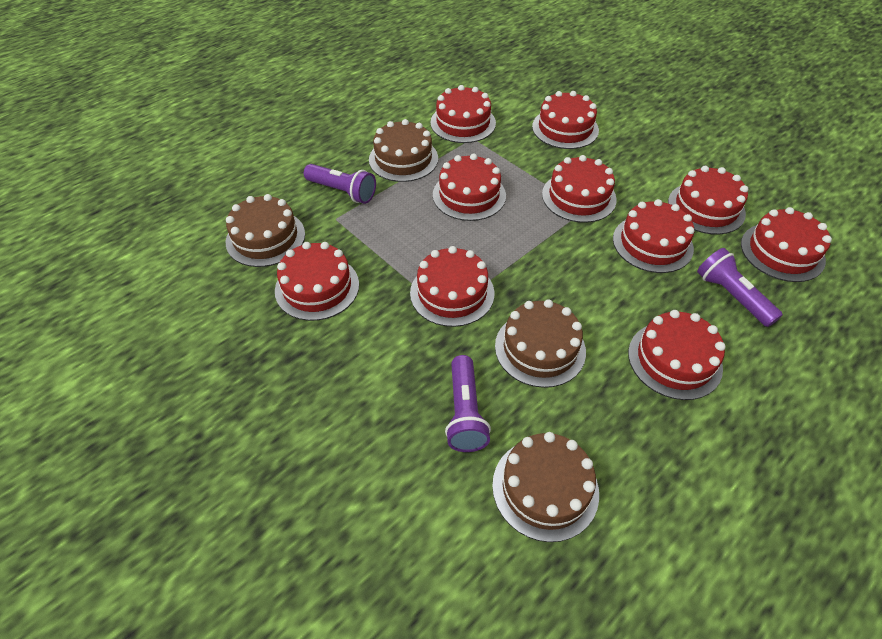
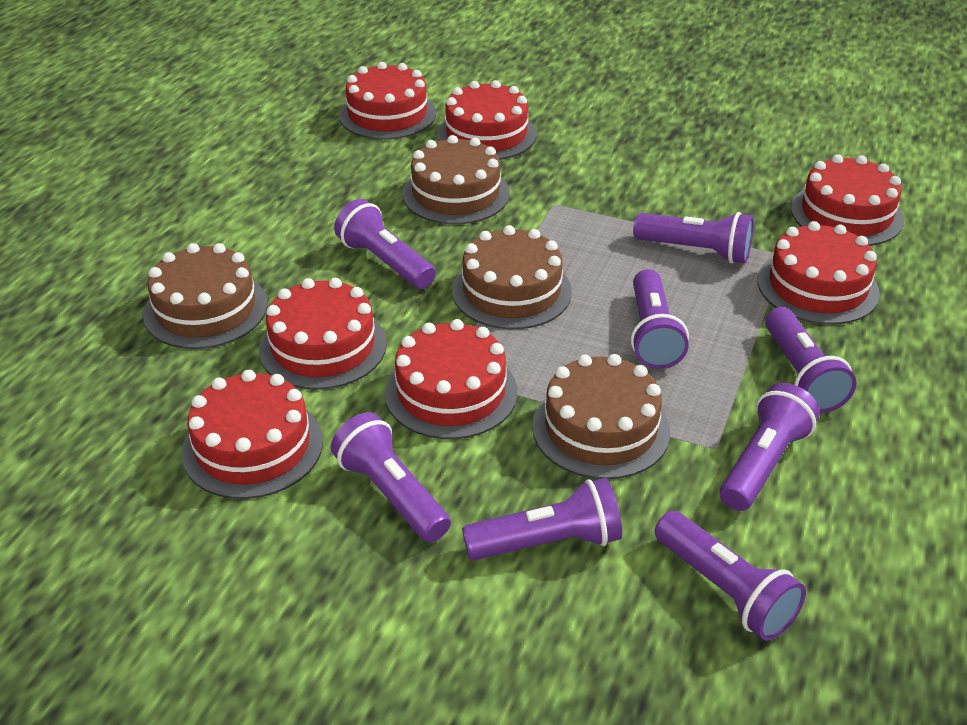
purple flashlight: [304,164,376,204] [445,355,491,452] [697,248,783,327] = 3 -> [331,412,451,542] [334,199,436,289] [462,478,622,560] [631,269,689,369] [633,212,754,263] [655,511,806,641] [720,383,820,511] [765,307,856,413] = 8
red cake: [275,242,359,321] [410,246,494,327] [430,85,496,143] [433,154,506,221] [532,91,599,149] [542,155,617,223] [613,199,694,273] [628,310,726,400] [668,166,748,235] [741,207,832,282] = 10 -> [181,370,323,499] [259,278,387,390] [339,62,436,140] [385,319,517,439] [437,80,536,160] [757,221,880,324] [791,154,904,246] = 7

